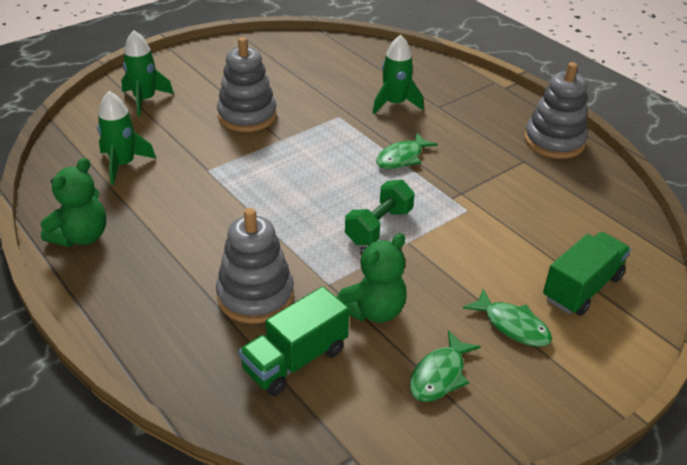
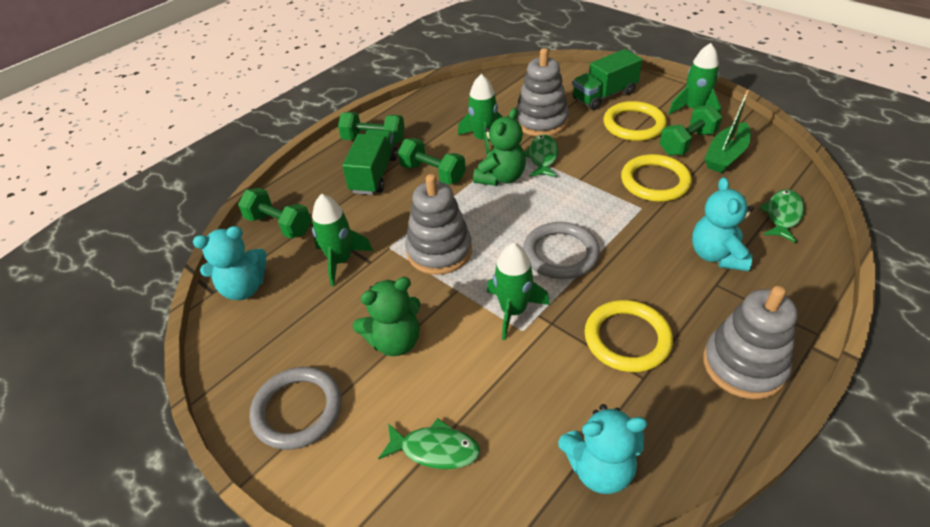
green boat: none = 0 -> [704,90,751,173] = 1
green dumbbell: [345,180,415,245] = 1 -> [238,188,311,239] [338,112,405,143] [398,138,466,185] [660,105,722,155] = 4
green rocket: [97,91,156,185] [121,30,174,116] [373,35,424,114] = 3 -> [312,194,373,286] [458,74,503,155] [487,243,550,340] [668,43,721,115] = 4
grey ring: none = 0 -> [250,367,342,450] [523,222,600,279] = 2
turquoise teddy bear: none = 0 -> [193,226,267,300] [558,404,647,494] [692,177,754,271] = 3
yellow ring: none = 0 -> [584,300,673,372] [603,101,667,141] [621,154,692,202] = 3

